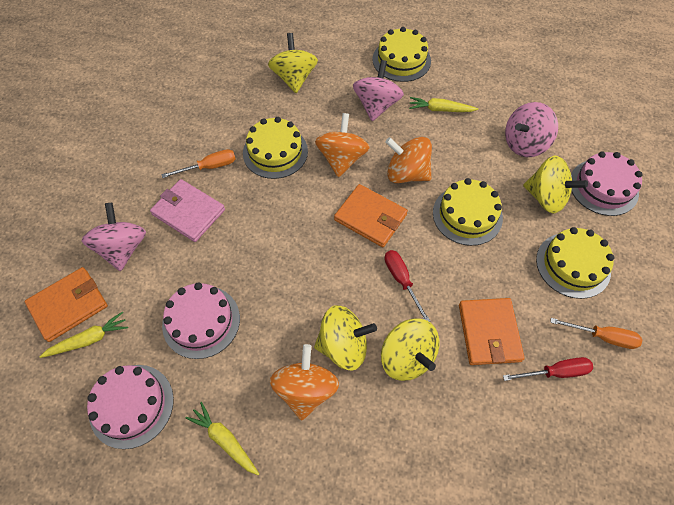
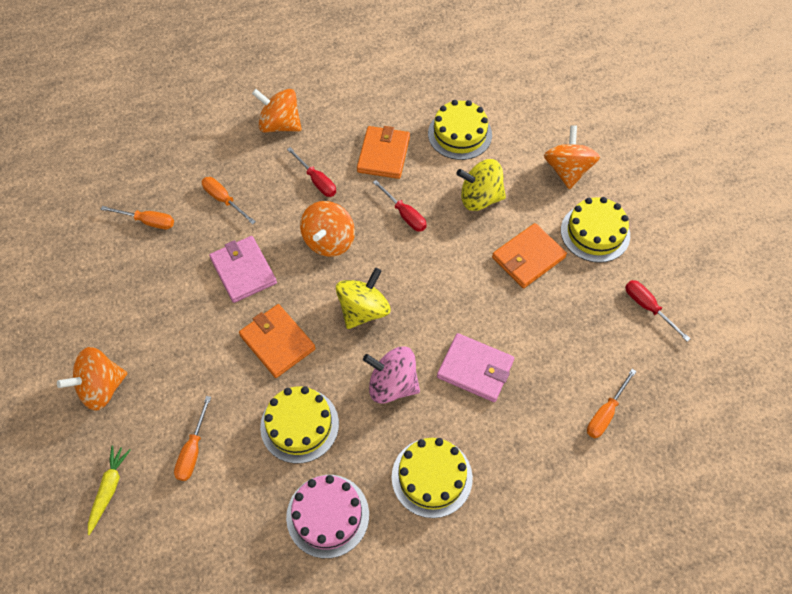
orange screwdriver: [161,149,235,178] [550,318,642,349] = 2 -> [100,206,174,229] [174,396,211,481] [202,177,256,225] [587,369,637,438] = 4
orange spinning top: [270,344,339,420] [315,113,370,177] [385,137,432,183] = 3 -> [57,347,127,411] [252,89,302,133] [300,201,355,257] [544,125,600,189] = 4
pink cake: [87,365,174,449] [162,282,240,359] [571,152,642,216] = 3 -> [286,475,369,558] = 1
pink spinning top: [82,203,146,271] [353,60,404,121] [505,102,558,157] = 3 -> [363,346,420,403] = 1
pink wallet: [150,179,225,242] = 1 -> [209,236,277,303] [437,333,514,402] = 2
red screwdriver: [385,250,430,322] [503,357,593,381] = 2 -> [287,147,336,197] [373,180,427,232] [625,280,690,341] = 3
yellow carrot: [39,312,128,358] [186,402,259,475] [409,97,478,112] = 3 -> [88,446,131,535] = 1
yellow spinning top: [268,33,318,93] [314,305,377,371] [381,318,439,381] [523,156,588,213] = 4 -> [336,268,391,329] [457,159,506,211] = 2

